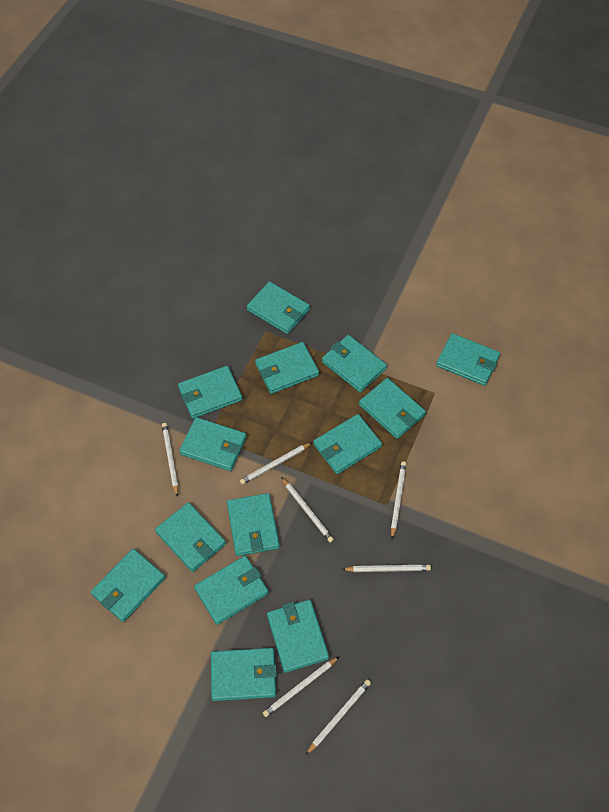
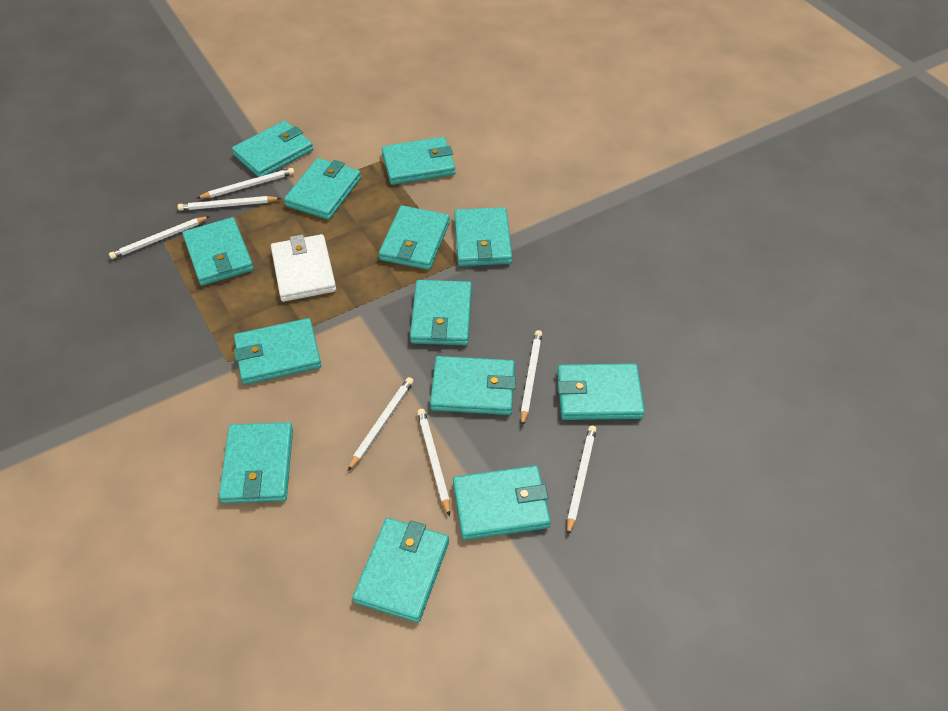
turquoise wallet: [91,549,165,622] [155,502,226,572] [178,366,242,419] [179,417,247,471] [194,556,269,625] [211,648,277,701] [227,493,280,556] [247,282,310,334] [255,342,319,394] [267,600,329,673] [313,414,382,474] [322,335,387,392] [359,378,426,439] [436,333,500,386] = 14 -> [182,217,254,286] [219,422,293,504] [232,121,313,177] [234,318,321,385] [284,158,361,220] [353,518,449,623] [379,205,450,270] [382,137,455,185] [410,280,472,345] [430,356,516,415] [453,466,551,540] [454,207,512,266] [557,364,645,420] = 13
white wallet: none = 0 -> [271,234,336,302] = 1

